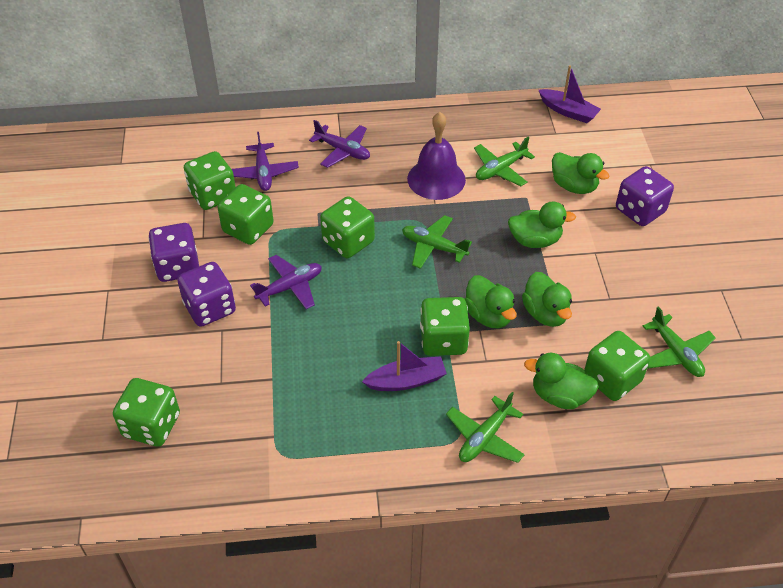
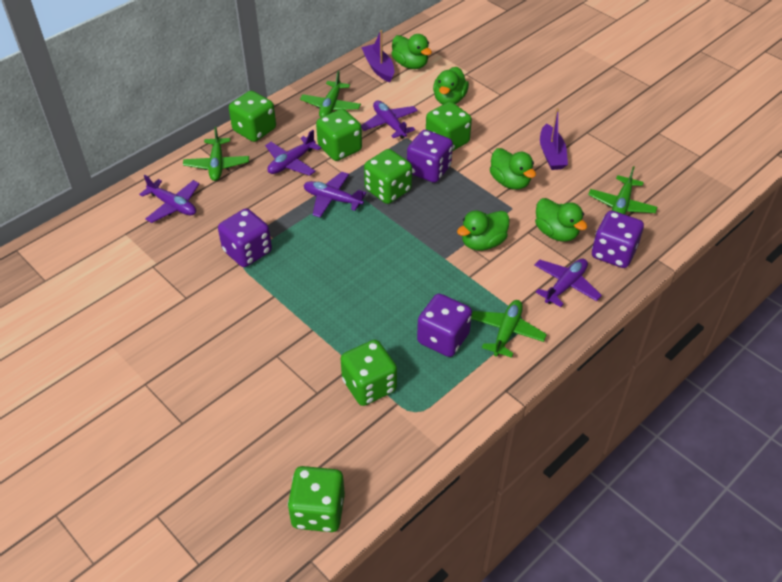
purple bell: [407,112,466,200] = 1 -> none = 0
purple dice: [149,223,199,282] [177,262,236,327] [616,166,674,226] = 3 -> [218,208,272,267] [407,130,453,183] [417,294,472,357] [592,211,644,268] = 4
purple plane: [232,132,299,191] [250,255,322,309] [309,120,370,168] = 3 -> [139,175,199,223] [265,130,321,176] [304,172,366,217] [361,101,418,139] [535,259,602,307] = 5

